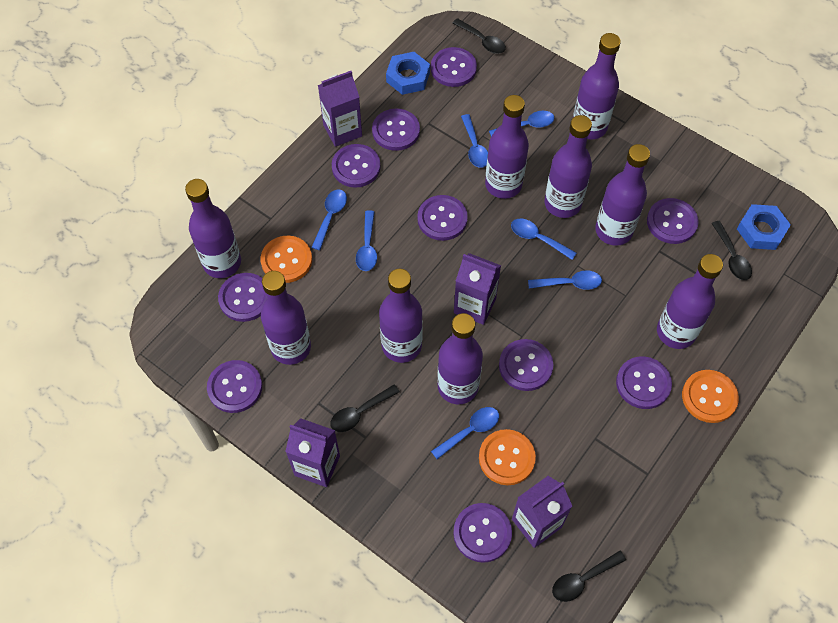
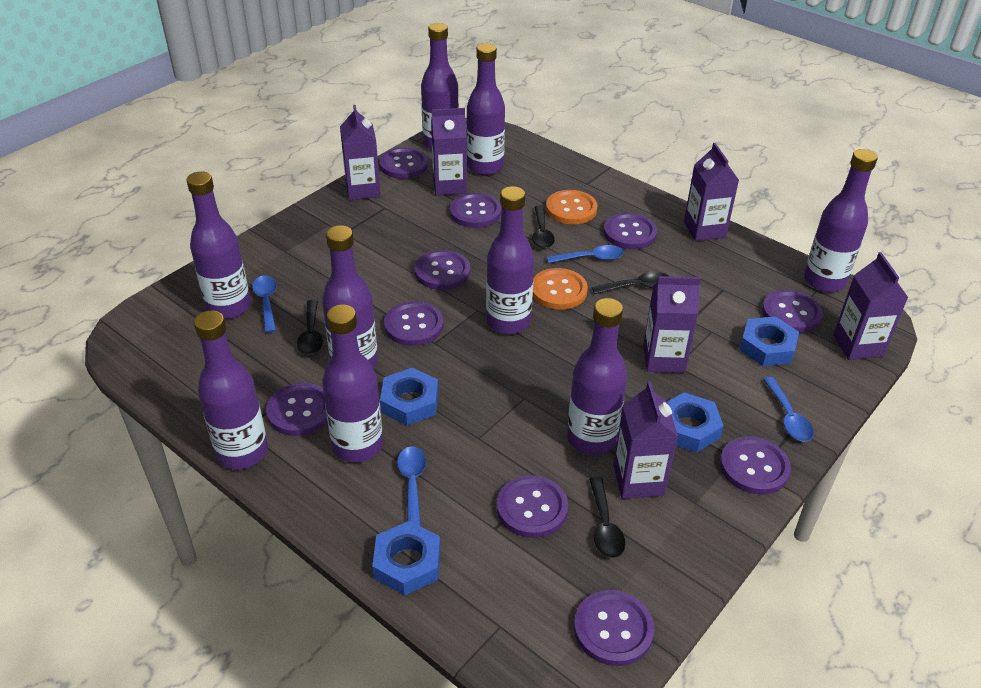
blue nut: [386,52,430,95] [737,204,791,250] = 2 -> [372,521,440,596] [380,368,438,426] [668,392,724,453] [739,316,799,366] = 4
blue spoon: [311,189,347,250] [356,210,377,271] [431,407,499,459] [461,114,488,168] [489,111,554,136] [511,218,576,260] [528,270,602,290] = 7 -> [252,276,277,333] [397,446,426,526] [547,245,624,263] [763,377,814,442] = 4
orange button: [260,236,312,283] [479,429,536,485] [682,370,739,423] = 3 -> [533,268,588,310] [546,190,598,224] = 2
purple carton: [285,418,340,487] [318,71,362,147] [454,253,501,325] [512,476,572,548] = 4 -> [340,105,381,200] [431,108,467,195] [614,381,678,499] [643,276,701,373] [684,143,739,241] [833,252,908,360] = 6

